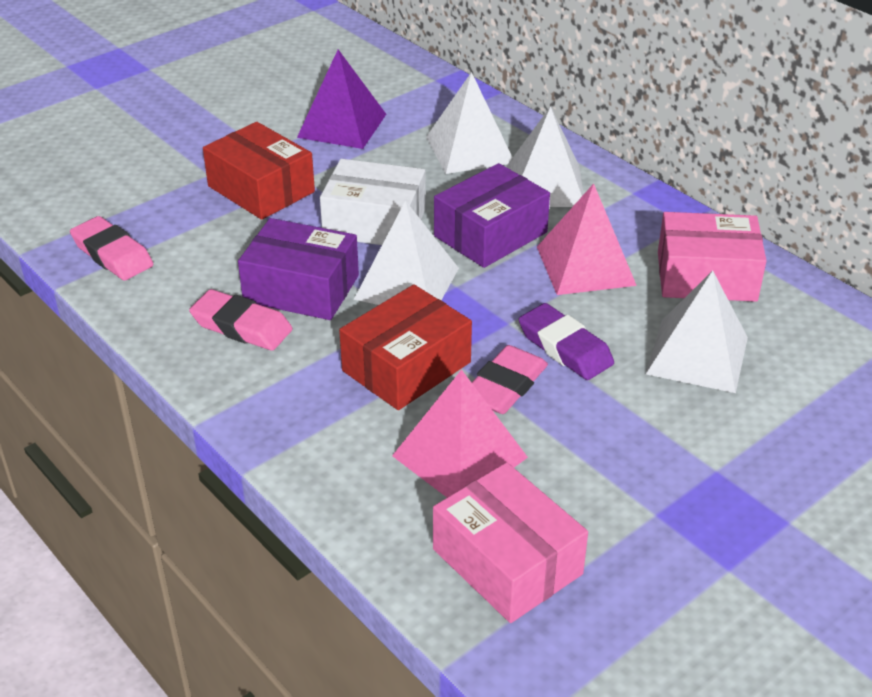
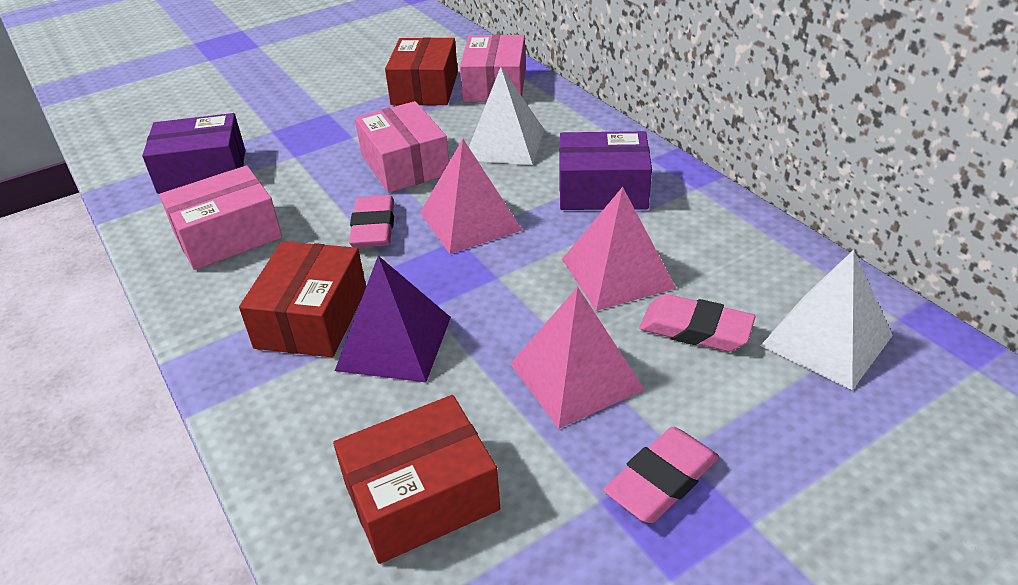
pink box: [433,462,588,623] [658,212,767,302] = 2 -> [159,165,282,270] [355,101,449,193] [460,34,526,102] = 3
pink pyramid: [392,369,528,497] [537,183,637,295] = 2 -> [420,139,522,254] [510,287,645,429] [562,187,676,311] = 3
purple eraser: [519,303,614,380] = 1 -> none = 0
red box: [203,122,315,220] [339,284,472,410] = 2 -> [239,241,366,357] [333,395,500,564] [385,37,458,105] = 3
white box: [320,159,426,245] = 1 -> none = 0
white pyramid: [354,200,459,305] [426,72,513,174] [507,106,584,207] [646,271,748,393] = 4 -> [469,67,544,165] [760,250,893,390] = 2

